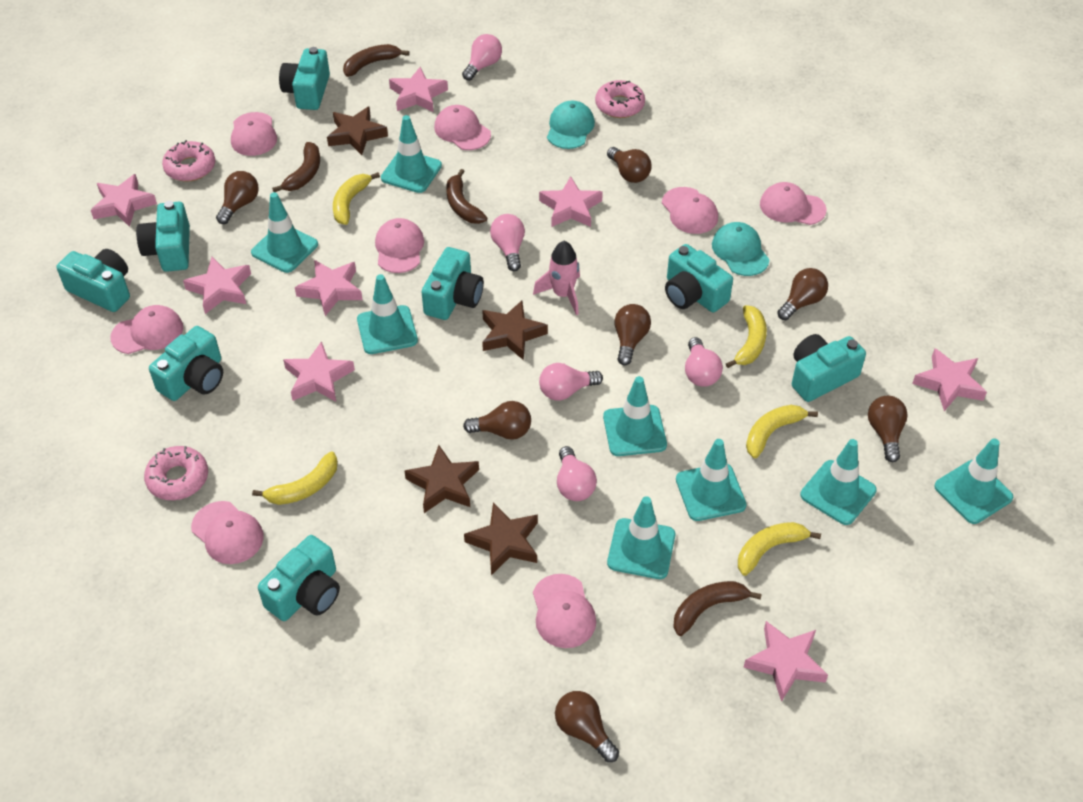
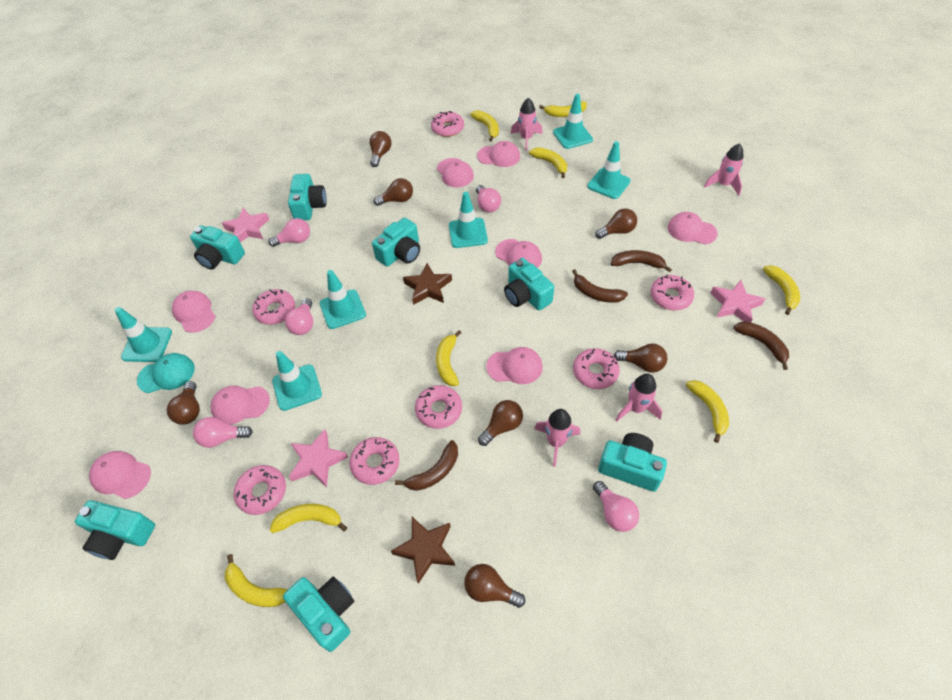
brown star: [327,107,388,155] [405,445,479,513] [464,502,538,575] [482,301,548,360] = 4 -> [391,517,455,584] [403,263,452,305] = 2
pink donut: [144,446,208,500] [162,140,215,182] [595,80,645,118] = 3 -> [234,465,286,515] [252,289,295,325] [349,437,400,485] [415,385,462,429] [431,111,464,137] [573,348,620,389] [651,274,694,310] = 7
pink rocket: [533,241,580,315] = 1 -> [511,98,543,151] [534,409,580,467] [616,373,662,421] [704,143,744,196] = 4
pink star: [90,174,157,227] [183,257,251,314] [283,341,355,402] [295,260,363,316] [389,67,448,112] [539,176,603,227] [743,621,828,702] [912,348,987,411] = 8 -> [222,208,270,242] [289,429,348,487] [711,280,765,322] = 3
turquoise camera: [57,249,130,312] [136,201,190,272] [149,326,223,401] [258,535,340,621] [279,47,330,110] [422,247,484,320] [665,244,733,312] [792,334,866,402] = 8 -> [75,500,155,560] [190,225,245,270] [283,577,354,652] [288,174,327,220] [372,218,420,267] [504,258,554,311] [598,433,667,492] = 7
turquoise cap: [547,101,595,149] [712,222,770,276] = 2 -> [137,353,195,393] = 1
turquoise traffic cone: [251,192,318,273] [357,274,418,354] [381,115,442,193] [603,376,667,456] [607,496,675,579] [676,439,747,521] [800,439,877,525] [934,438,1013,524] = 8 -> [115,307,172,362] [272,351,322,411] [320,270,366,329] [449,192,488,248] [553,94,593,149] [587,141,631,199] = 6
yellow banana: [252,452,338,505] [333,172,380,225] [726,305,767,368] [738,522,821,576] [746,405,818,458] = 5 -> [225,554,288,607] [270,504,347,533] [436,330,462,386] [471,110,499,142] [529,147,567,178] [539,101,587,117] [686,380,729,443] [763,265,800,315] = 8

